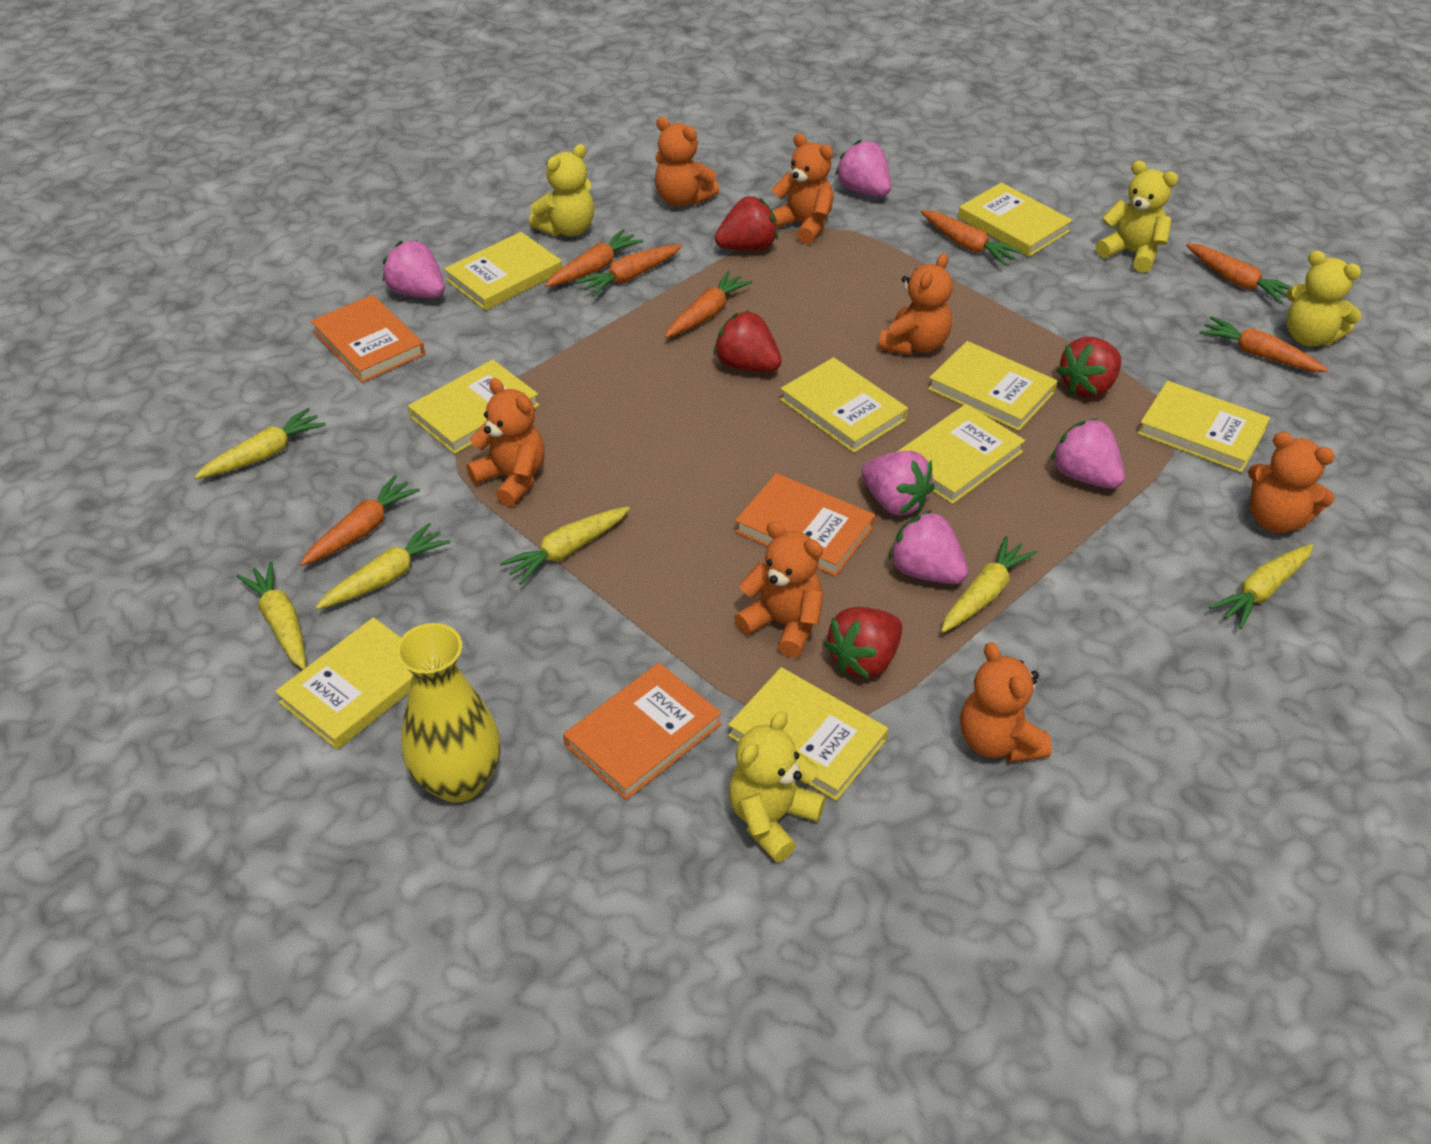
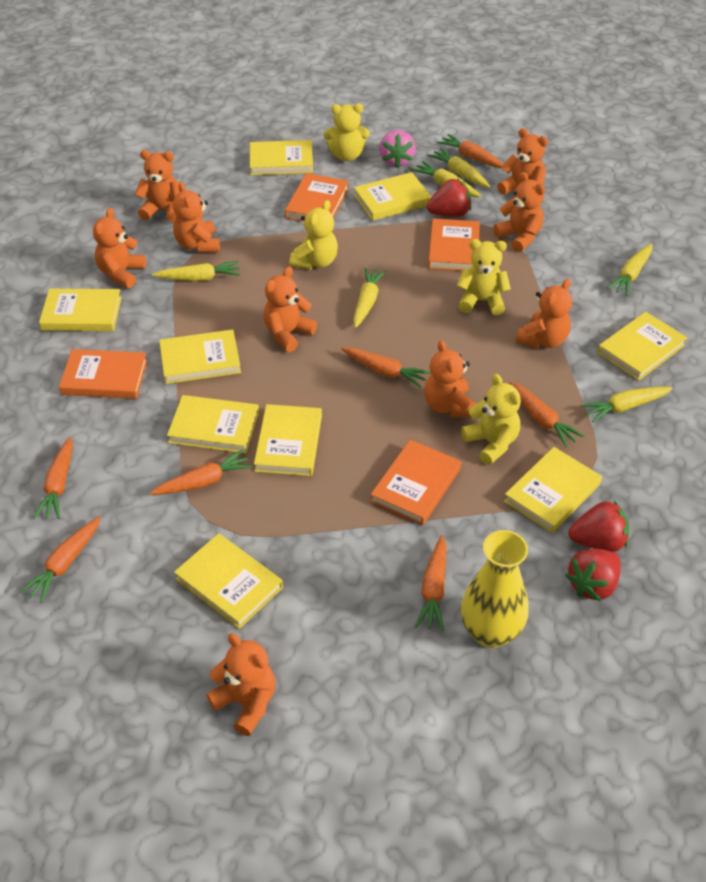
orange book: [310,295,425,383] [563,663,722,800] [735,473,875,576] = 3 -> [59,349,147,399] [285,173,349,221] [370,440,461,525] [428,218,480,271] = 4
orange teddy bear: [466,378,545,507] [655,117,719,206] [734,521,824,658] [771,133,834,244] [879,253,952,355] [960,642,1052,763] [1248,432,1335,533] = 7 -> [93,208,146,288] [135,150,180,222] [173,182,220,253] [206,633,275,736] [264,267,317,352] [424,340,476,417] [493,172,545,252] [497,128,548,195] [516,279,572,348] = 9
pink strawberry: [382,240,445,298] [835,140,891,197] [861,451,935,516] [889,510,968,584] [1051,418,1125,489] = 5 -> [379,130,416,168] = 1
red strawberry: [714,311,782,372] [715,196,778,251] [824,607,902,679] [1056,337,1121,397] = 4 -> [427,179,471,217] [565,549,621,602] [569,501,629,552] = 3

